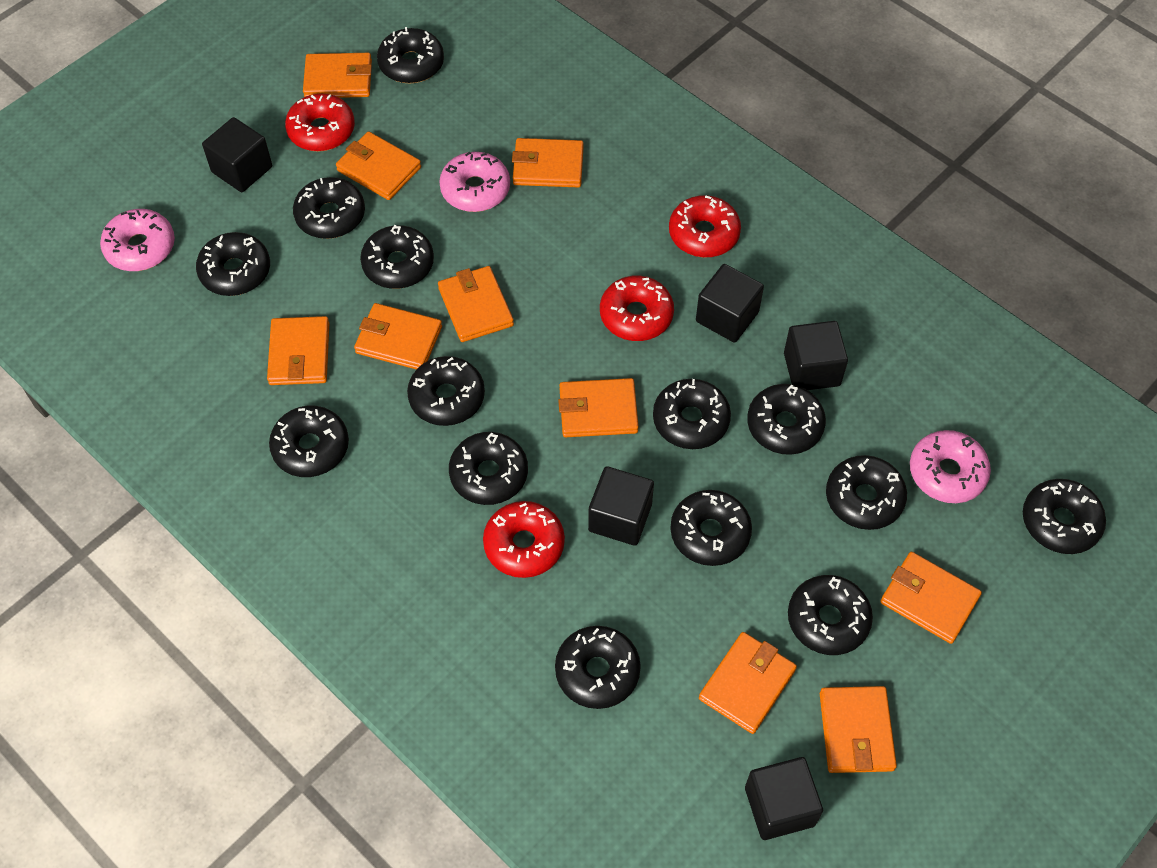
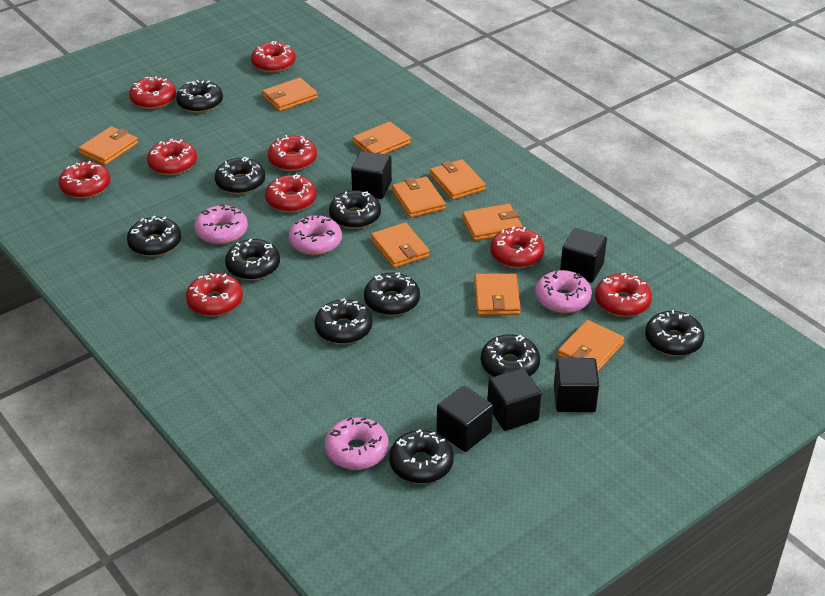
black donut: [196,232,270,296] [269,406,349,477] [293,177,365,239] [360,225,434,289] [377,27,444,83] [407,356,485,426] [449,432,528,505] [555,626,641,709] [653,379,731,449] [670,490,752,566] [747,384,826,455] [788,575,873,655] [826,455,907,530] [1023,479,1106,554] = 14 -> [127,216,181,257] [176,80,223,113] [215,157,265,194] [225,239,280,280] [315,298,372,344] [329,190,381,229] [364,272,420,316] [389,429,454,484] [481,334,540,377] [645,310,704,356] = 10
orange wallet: [267,316,329,385] [303,53,372,98] [336,132,421,200] [354,303,442,370] [438,266,514,342] [512,138,584,188] [558,378,639,437] [699,632,797,734] [820,686,897,773] [880,552,982,644] = 10 -> [78,126,138,165] [262,78,318,112] [352,122,411,154] [371,223,430,268] [392,177,446,218] [430,159,486,200] [462,204,523,241] [474,273,521,315] [557,320,625,371] = 9
pink donut: [100,209,175,271] [439,152,510,212] [910,430,991,503] = 3 -> [194,204,248,244] [289,215,342,255] [325,417,389,470] [535,270,592,313] = 4
red donut: [285,94,355,152] [483,501,565,578] [600,276,674,341] [669,195,741,257] = 4 -> [59,161,111,199] [129,76,176,109] [147,139,197,175] [186,273,243,316] [251,41,296,73] [265,174,317,212] [268,135,317,171] [490,227,545,268] [595,273,652,317] = 9

